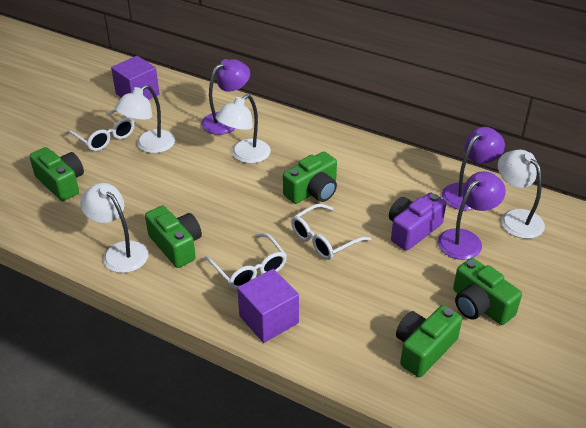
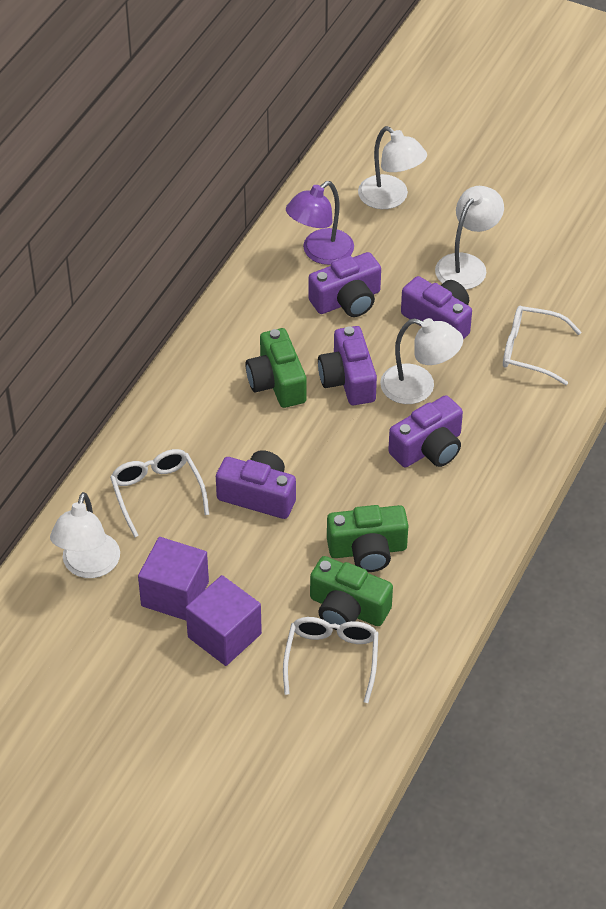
green camera: [29,147,84,201] [145,206,202,268] [283,152,337,204] [396,305,462,377] [453,258,522,325] = 5 -> [246,328,307,408] [310,556,393,630] [327,505,408,572] = 3
purple camera: [389,192,446,251] = 1 -> [216,450,296,519] [309,252,381,317] [318,326,377,405] [388,395,463,467] [401,276,472,339] = 5
purple lamp: [201,59,250,135] [438,171,506,260] [442,127,505,211] = 3 -> [286,181,354,265] = 1

